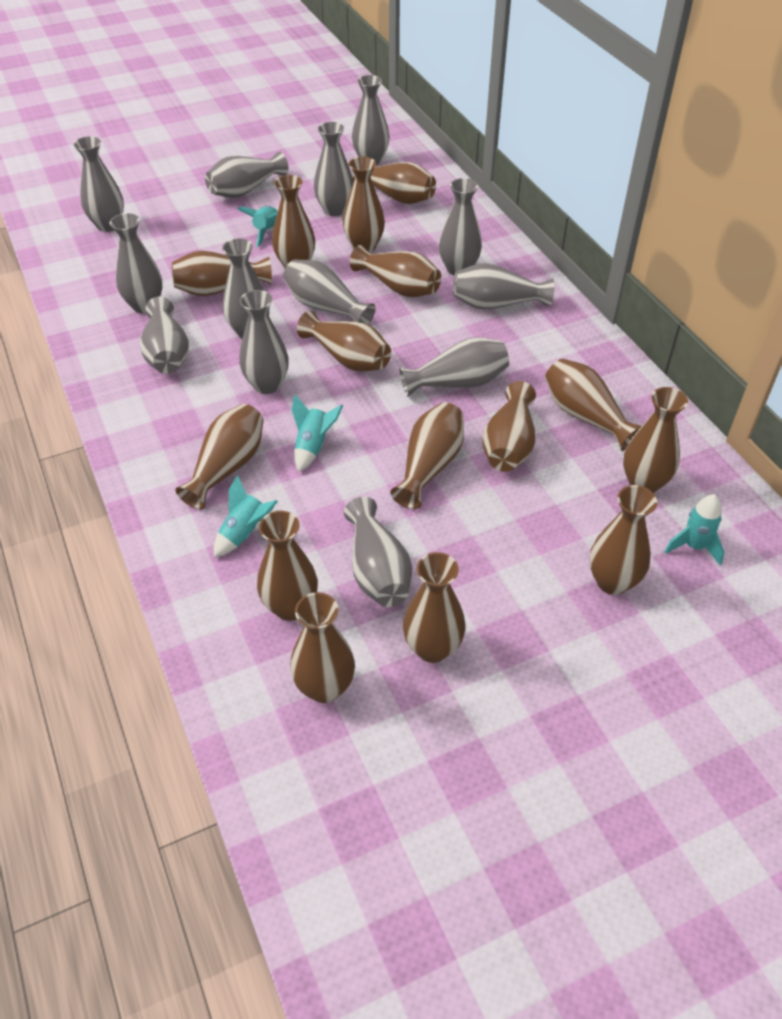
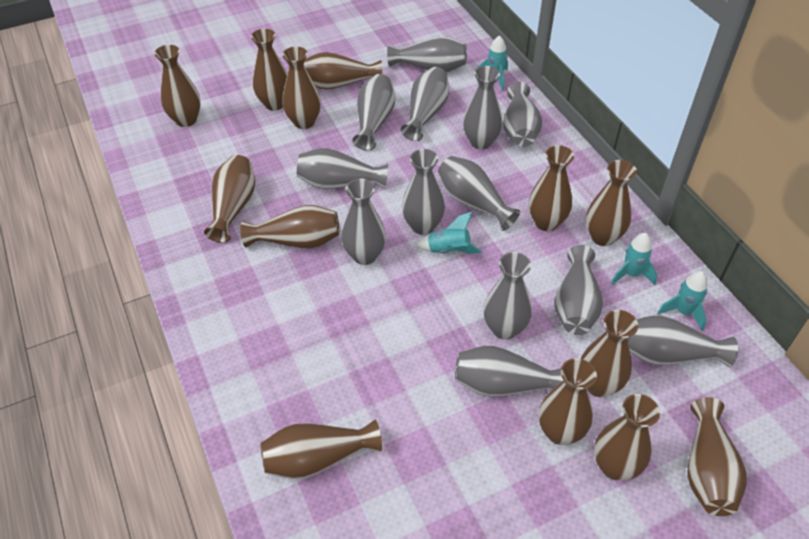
brown vase: [172,251,272,296] [175,404,264,509] [257,511,318,621] [272,175,315,268] [290,592,355,703] [297,311,391,372] [343,157,385,253] [350,245,441,297] [352,162,436,204] [390,402,464,509] [403,552,465,663] [482,381,536,472] [545,359,642,451] [589,485,658,595] [623,387,688,493] = 15 -> [154,45,201,127] [204,155,255,243] [240,205,340,248] [251,29,287,111] [260,420,382,479] [282,46,321,129] [304,52,382,89] [529,145,574,231] [539,358,597,445] [581,310,638,397] [586,160,637,246] [594,394,660,480] [687,397,747,516] = 13

